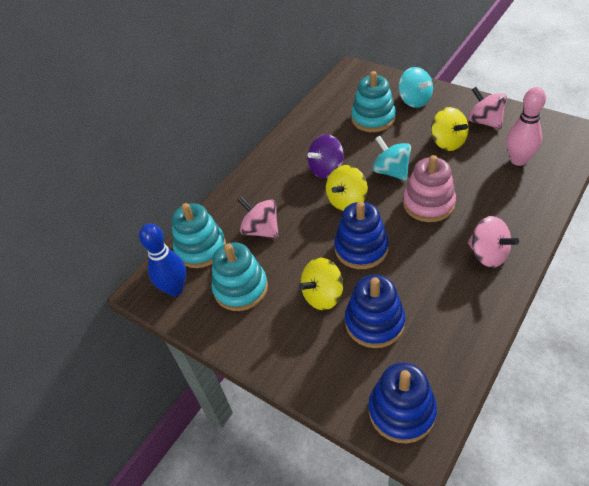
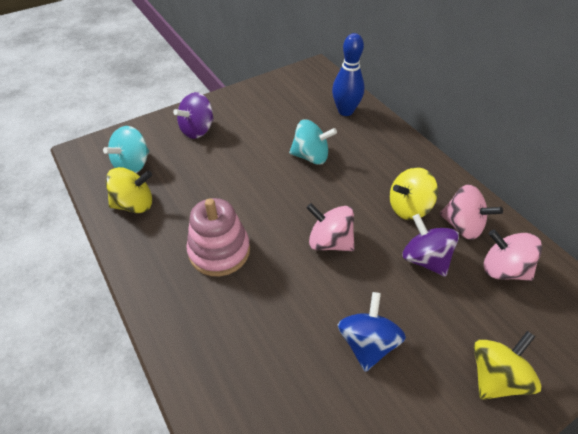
blue spinning top: none = 0 -> [338,292,406,372] = 1
blue stacking toy: [334,201,389,269] [345,275,405,348] [368,363,437,443] = 3 -> none = 0
pink bowling pin: [506,87,546,166] = 1 -> none = 0
purple spinning top: [307,134,344,179] = 1 -> [173,92,214,139] [402,214,459,277] = 2
turquoise stacking toy: [172,203,226,268] [211,242,268,311] [351,71,396,132] = 3 -> none = 0

